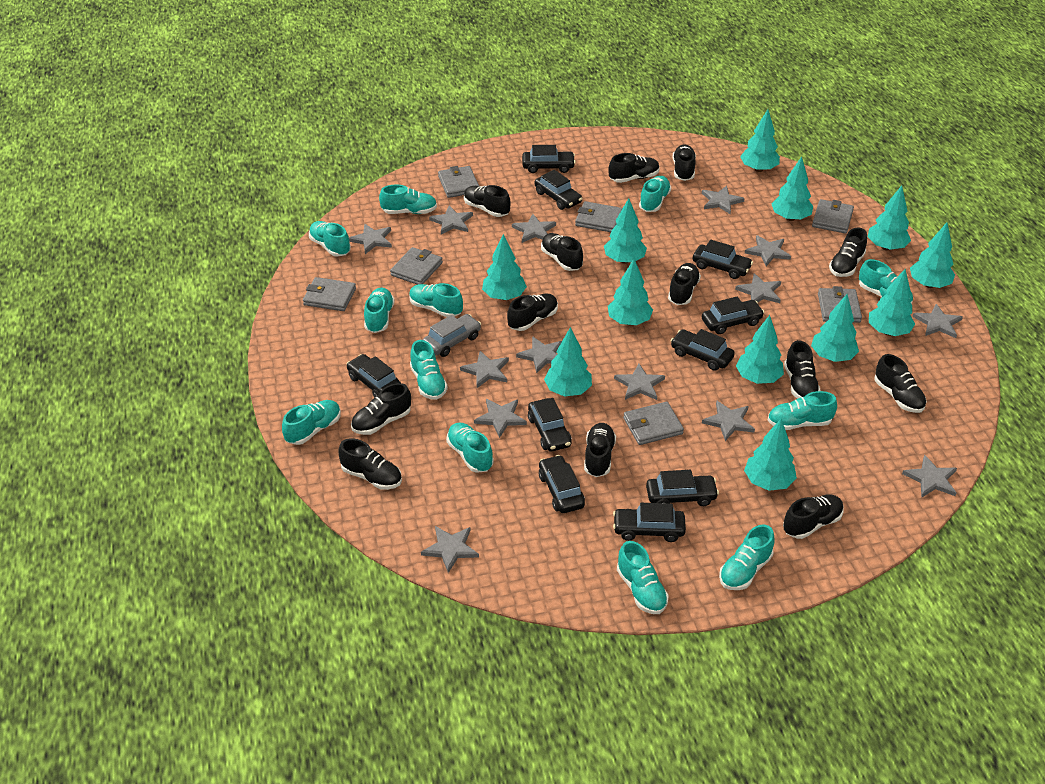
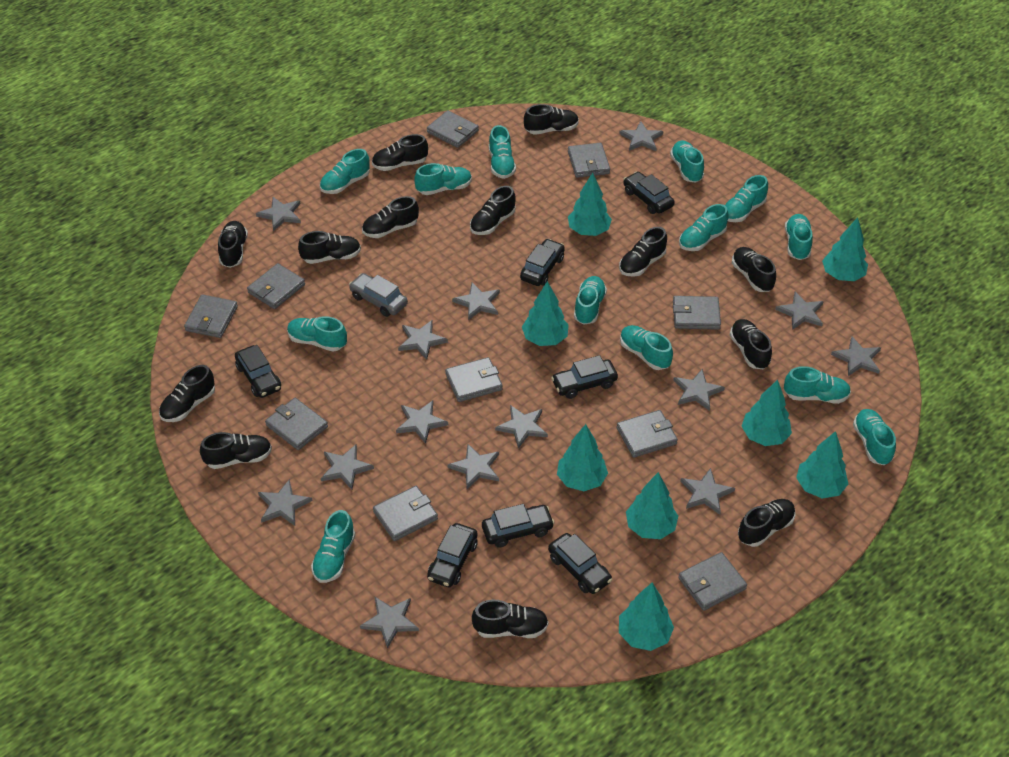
black car: [346,354,401,397] [522,145,576,173] [528,398,572,452] [535,170,582,210] [539,455,585,513] [613,503,686,542] [646,470,719,506] [671,329,735,371] [693,240,753,279] [702,297,764,334] = 10 -> [235,345,281,398] [427,523,478,587] [482,504,555,548] [520,239,565,286] [548,533,612,594] [551,355,618,399] [623,172,675,214] = 7
grey wallet: [303,277,356,311] [390,247,443,285] [438,166,479,198] [575,201,623,232] [623,402,684,445] [812,199,854,234] [818,286,862,323] = 7 -> [184,294,238,338] [247,263,305,309] [265,398,328,450] [373,486,438,541] [427,110,479,148] [445,357,503,402] [568,143,610,178] [617,410,678,458] [673,296,721,330] [678,552,747,611] = 10
turquoise shoe: [282,400,341,445] [309,221,351,257] [364,288,395,333] [379,185,437,214] [409,283,463,317] [410,340,448,400] [446,423,494,473] [617,541,669,614] [639,176,671,212] [719,525,774,590] [768,391,837,430] [859,259,913,304] = 12 -> [287,316,347,352] [311,510,355,583] [320,149,370,194] [414,163,472,195] [489,125,516,179] [574,276,607,325] [620,325,673,370] [670,141,704,183] [679,204,729,251] [725,175,768,222] [784,366,851,404] [785,214,813,260] [853,409,896,465] = 13
turquoise tree: [482,234,527,300] [544,327,592,396] [604,198,647,263] [608,259,653,325] [736,315,784,384] [740,109,780,172] [744,419,797,491] [772,157,813,221] [811,294,859,362] [868,186,911,250] [869,269,915,336] [910,223,955,288] = 12 -> [522,281,569,346] [557,424,608,491] [568,173,612,236] [619,583,674,651] [626,472,678,539] [741,379,792,446] [796,431,848,498] [822,217,868,281] = 8

